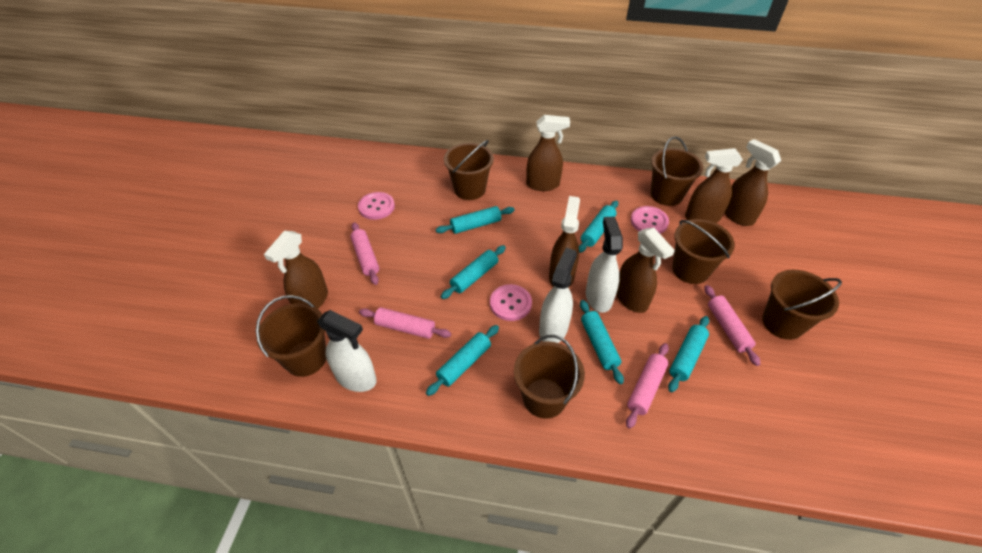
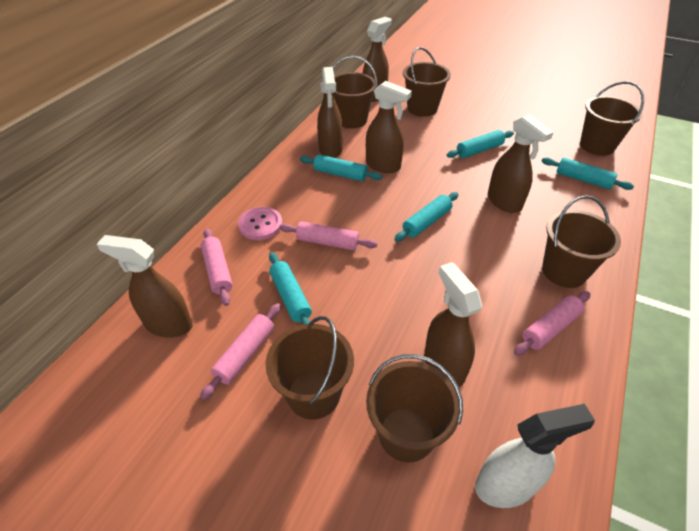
pink button: [358,192,395,220] [490,284,532,321] [631,206,669,234] = 3 -> [238,207,283,240] = 1
turquoise rolling pin: [426,325,499,396] [436,206,514,234] [441,245,506,299] [579,200,618,253] [580,300,624,384] [668,316,709,392] = 6 -> [269,252,312,325] [300,154,382,181] [394,192,459,242] [447,130,514,158] [542,157,634,190] = 5
white spray bottle: [317,310,377,392] [539,248,577,343] [586,217,623,313] = 3 -> [475,404,595,508] = 1

